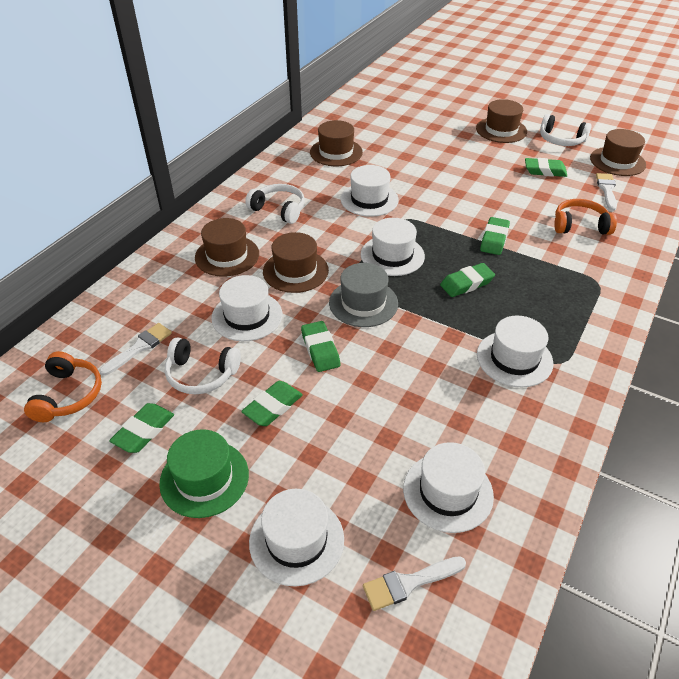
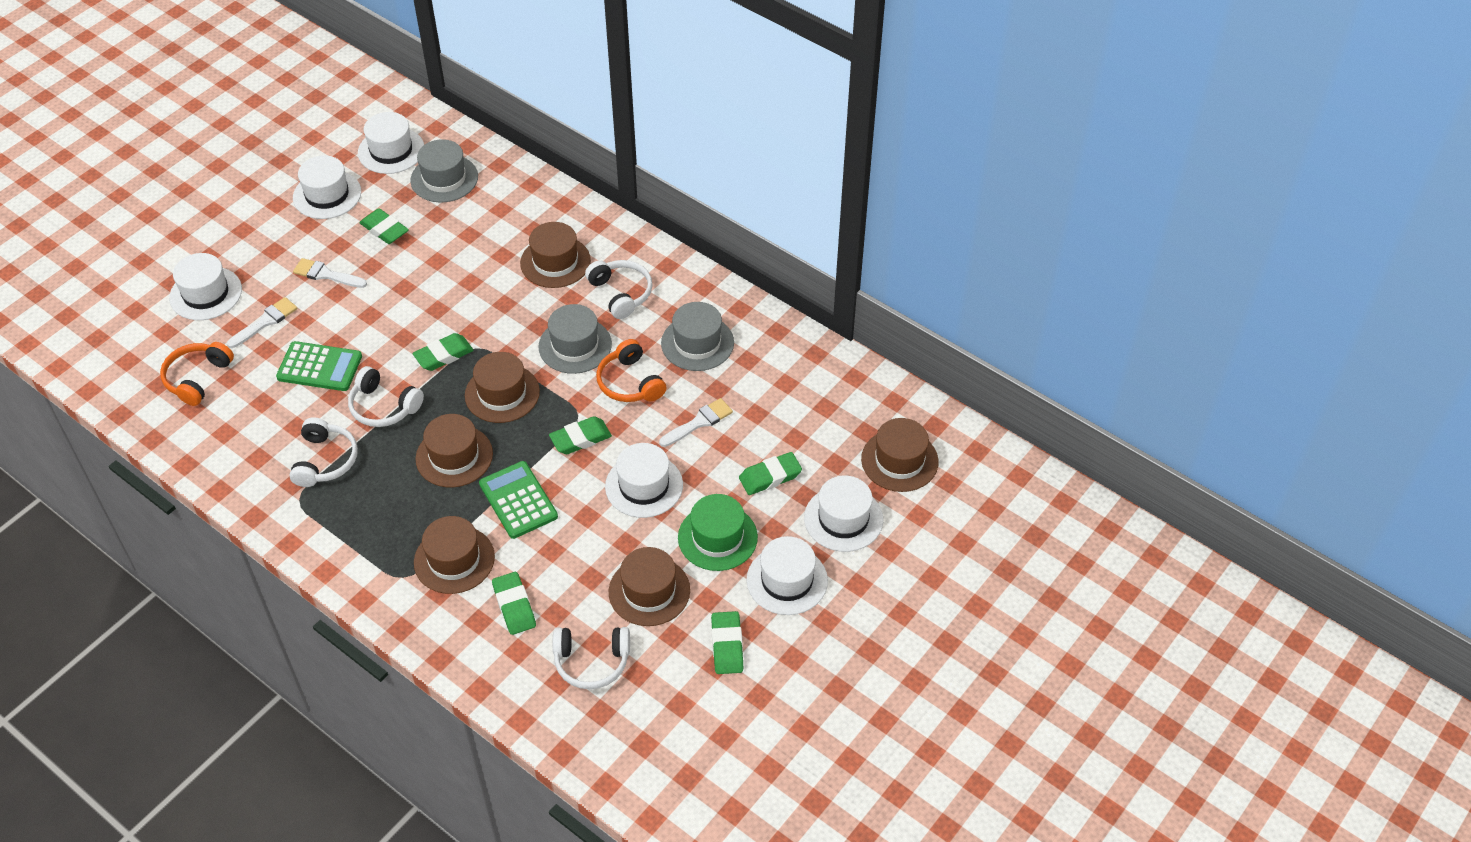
brown hat: [195,218,259,277] [263,232,329,293] [310,120,363,166] [476,99,527,143] [590,129,646,176] = 5 -> [414,516,495,594] [415,414,493,487] [465,352,540,423] [520,222,591,288] [609,547,690,626] [861,418,939,492] = 6
green calculator: none = 0 -> [276,341,362,391] [479,461,558,539] = 2
grey hat: [329,263,398,327] = 1 -> [410,139,478,203] [538,304,612,374] [661,302,734,371] = 3
white headphones: [165,337,241,394] [245,184,305,224] [540,114,592,146] = 3 -> [289,417,358,487] [348,366,424,427] [552,627,630,689] [585,260,652,319] = 4

